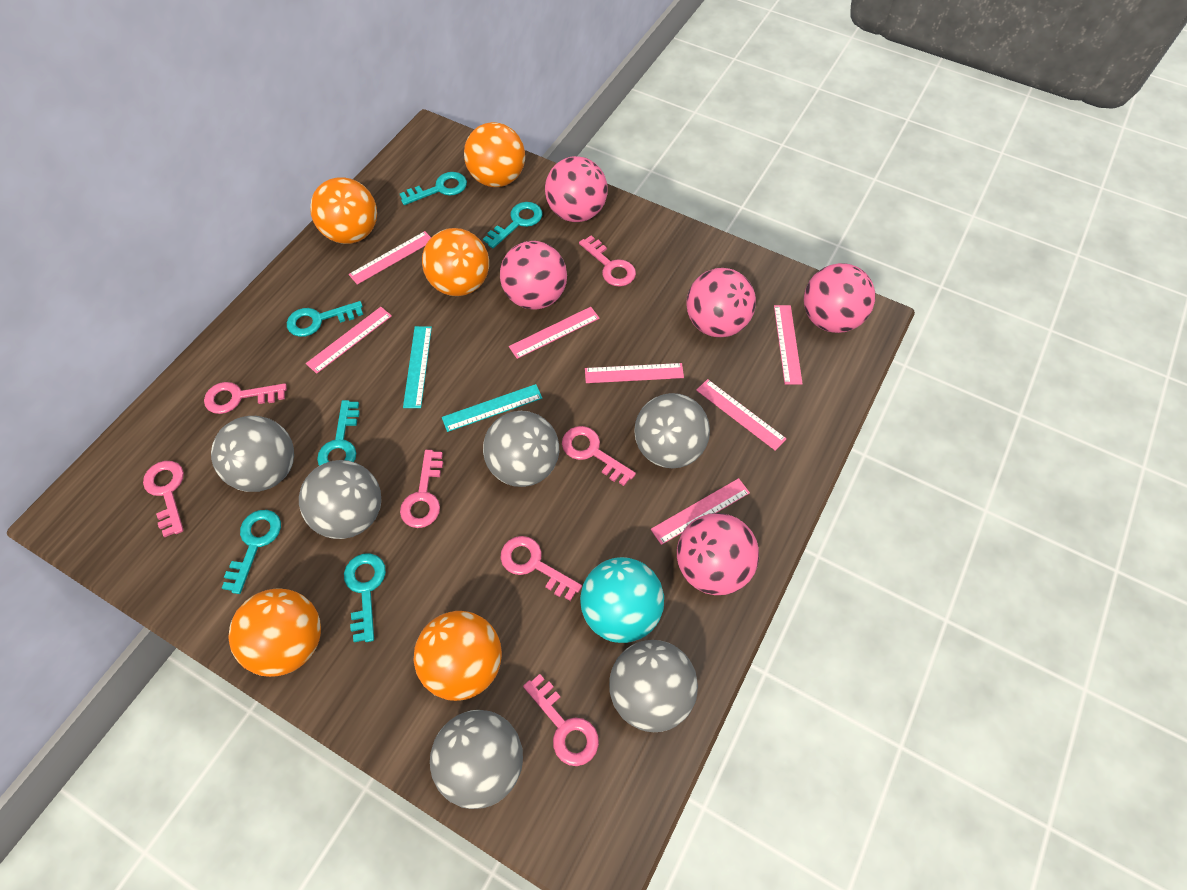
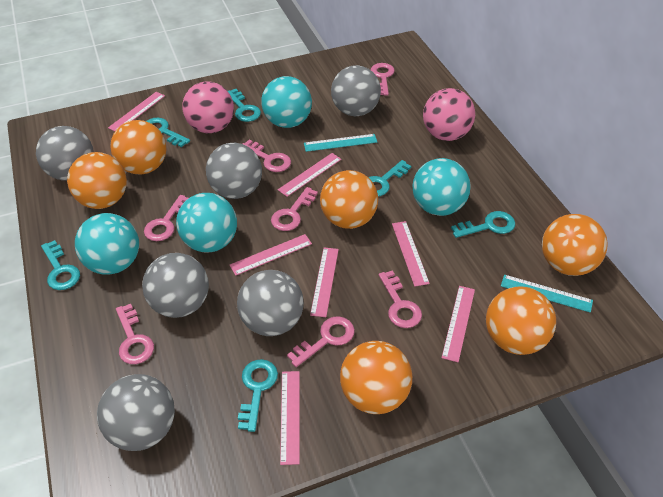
orange ball: [228,589,321,677] [310,177,377,244] [414,611,502,701] [422,228,489,296] [464,122,525,187] = 5 -> [67,152,127,209] [110,120,166,175] [320,170,378,229] [340,341,412,414] [486,286,556,355] [542,214,608,276] = 6
pink ball: [500,241,567,310] [545,156,608,222] [677,513,759,595] [686,268,756,338] [804,263,875,333] = 5 -> [182,81,234,133] [423,88,475,141] = 2
turquoise ball: [580,557,664,643] = 1 -> [75,213,139,275] [176,193,237,253] [261,76,312,128] [412,158,471,216] = 4

